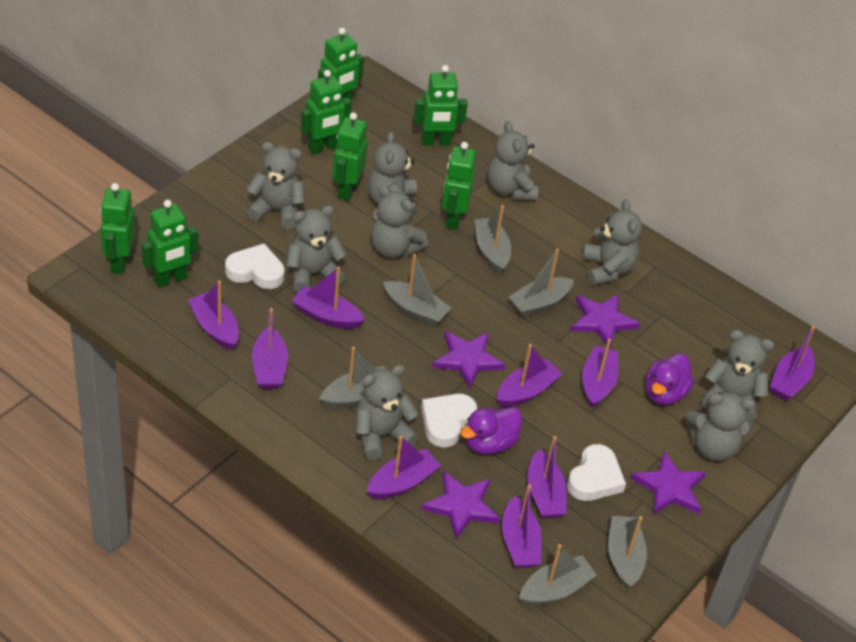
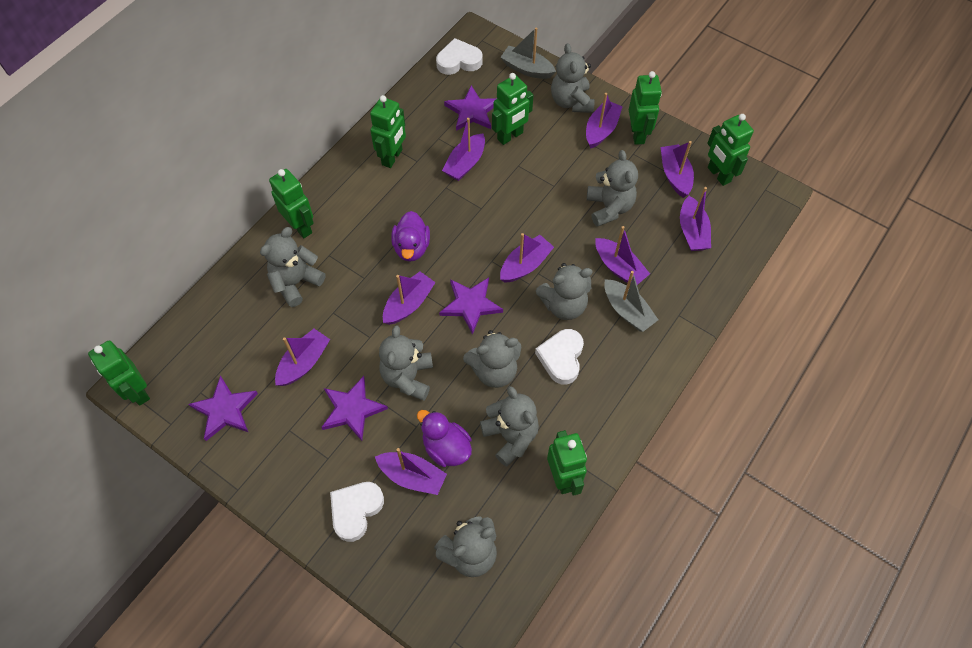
grey boat: [320,347,386,408] [383,254,451,326] [475,205,511,274] [509,249,574,317] [519,544,597,606] [608,516,647,589] = 6 -> [500,27,556,79] [604,271,658,332] = 2
grey teddy bear: [246,142,305,229] [286,206,347,293] [356,365,419,460] [368,132,417,218] [371,185,428,258] [488,121,538,201] [582,199,642,286] [686,391,755,461] [702,330,774,421] = 9 -> [260,227,325,307] [379,325,433,401] [434,516,497,577] [463,330,521,388] [480,386,539,467] [535,263,593,320] [551,43,595,113] [587,150,638,227] = 8

